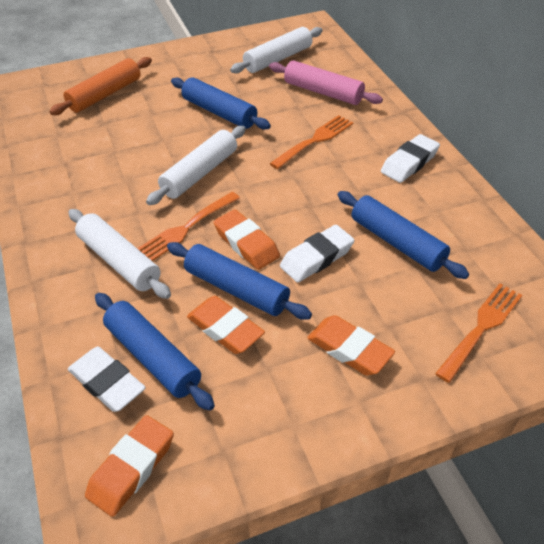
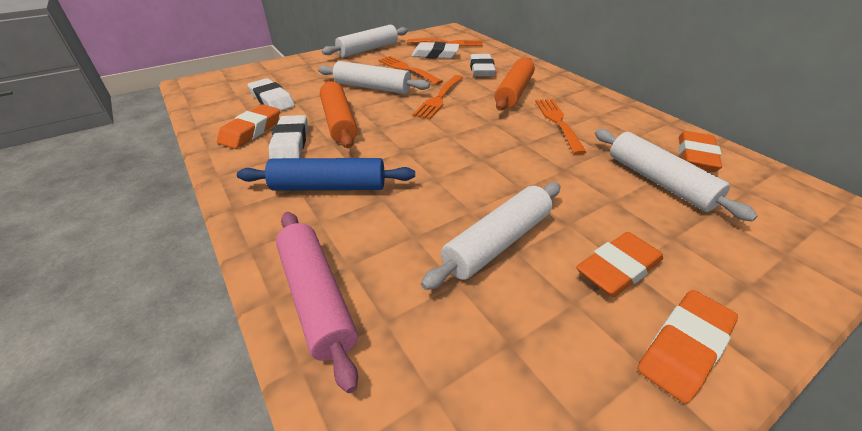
blue rolling pin: [95,293,215,411] [167,242,312,320] [171,77,271,130] [337,191,469,279] = 4 -> [237,158,415,191] = 1
orange fork: [137,192,240,261] [269,115,353,169] [435,283,522,383] = 3 -> [378,56,443,85] [407,38,483,46] [413,75,463,119] [535,99,587,155] = 4
orange rolling pin: [49,57,152,115] = 1 -> [320,80,358,149] [495,58,535,111] = 2
white eraser: [68,347,146,412] [280,225,355,283] [381,134,440,183] = 3 -> [247,78,295,111] [269,115,308,159] [412,42,459,59] [470,54,496,76] = 4
white rolling pin: [69,209,171,299] [146,126,246,205] [230,27,323,73] = 3 -> [318,61,430,94] [322,25,408,57] [421,183,561,290] [595,129,758,221] = 4

